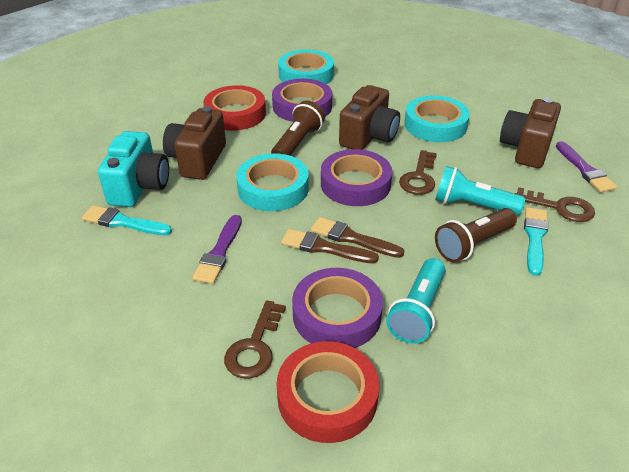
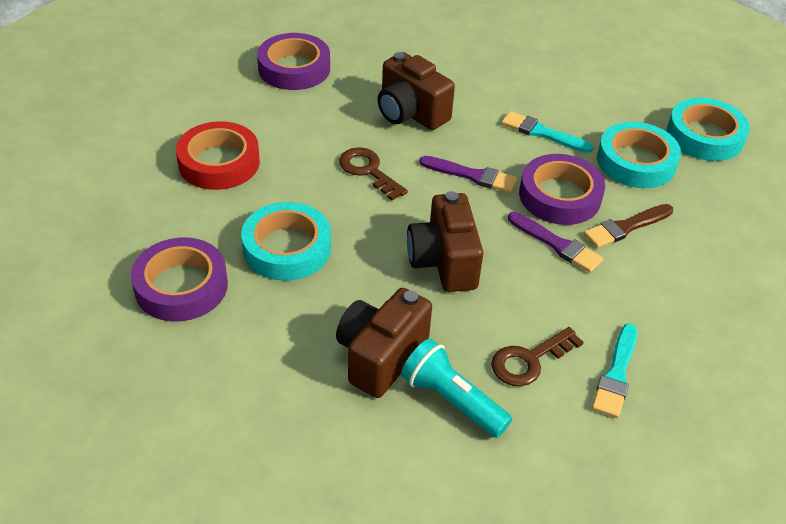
brown brush: [281,229,379,263] [311,217,404,258] = 2 -> [584,204,673,248] = 1
brown flashlight: [271,101,325,156] [435,208,517,262] = 2 -> none = 0
brown key: [224,300,286,379] [399,150,437,195] [515,187,595,222] = 3 -> [339,147,408,201] [491,327,583,386] = 2
red tape: [203,85,266,131] [276,341,379,443] = 2 -> [176,121,260,190] = 1
turquoise camera: [98,131,169,207] = 1 -> none = 0
turquoise flashlight: [386,258,446,344] [435,166,525,216] = 2 -> [401,339,512,438] = 1

